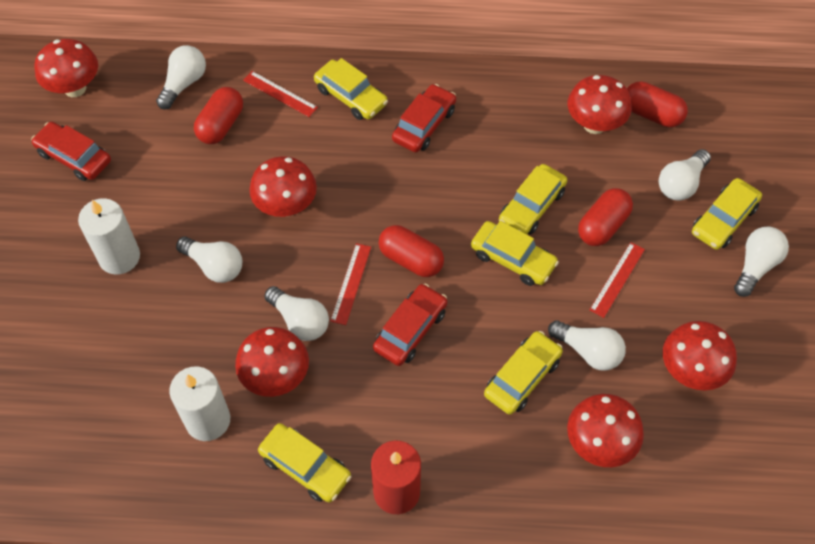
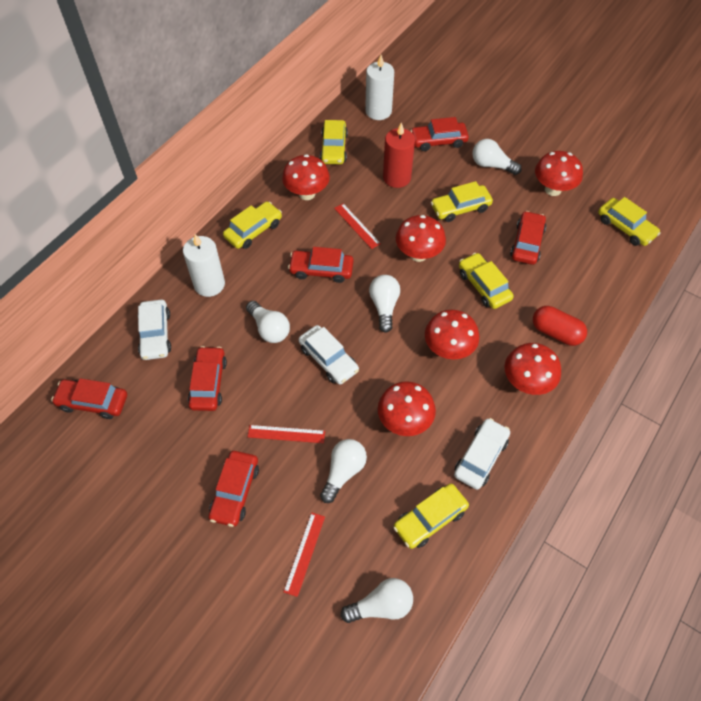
red capsule: [194,87,243,144] [379,225,444,277] [578,188,633,246] [627,82,688,127] = 4 -> [533,306,587,346] = 1
red car: [31,122,111,181] [373,284,448,366] [392,84,456,153] = 3 -> [51,378,127,419] [188,346,227,411] [209,451,259,527] [288,247,354,283] [410,117,469,151] [510,211,546,265] = 6
white car: none = 0 -> [138,300,171,360] [299,325,359,385] [454,418,510,490] = 3
white light bulb: [156,45,206,109] [176,237,242,283] [264,286,329,341] [548,320,626,371] [659,149,711,201] [734,226,789,297] = 6 -> [246,301,290,343] [320,439,367,503] [341,578,413,623] [369,275,400,333] [472,139,522,175] = 5

